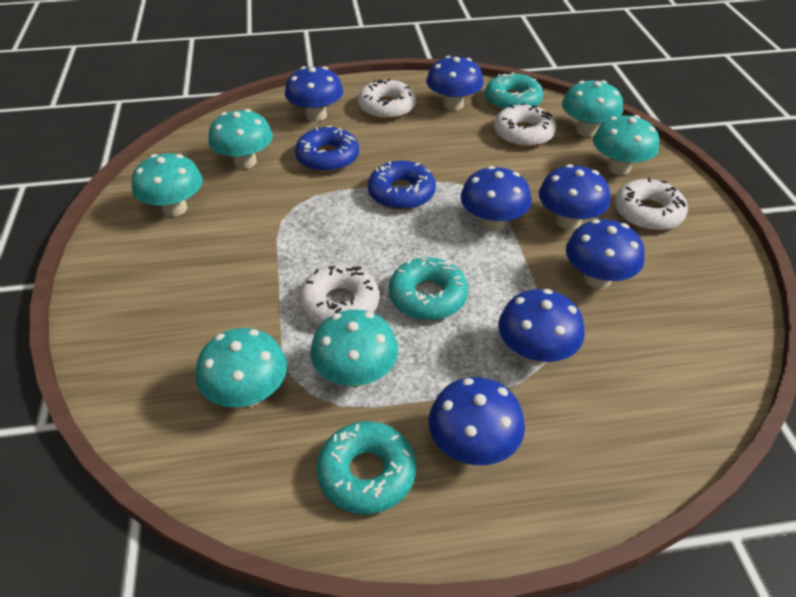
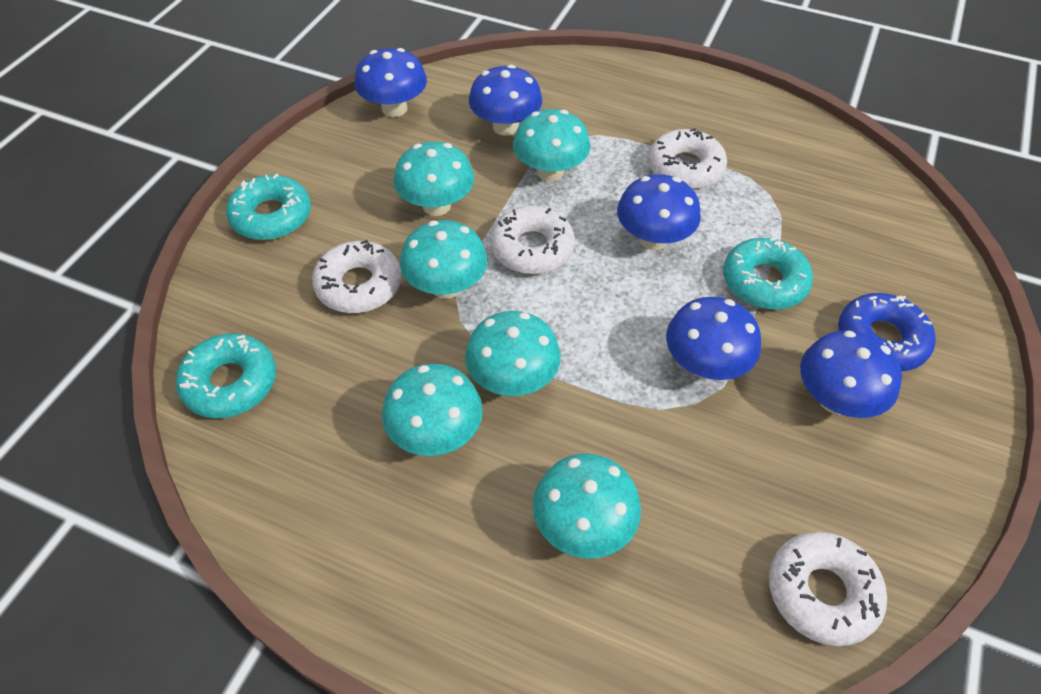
blue donut: [295,125,359,172] [368,161,436,210] = 2 -> [838,293,936,371] = 1
blue mushroom: [285,66,343,121] [426,56,484,111] [428,377,525,465] [460,166,531,232] [498,289,585,365] [539,164,610,230] [566,219,644,289] = 7 -> [354,48,427,117] [469,65,542,136] [617,174,701,250] [666,297,761,380] [800,330,902,418] = 5

